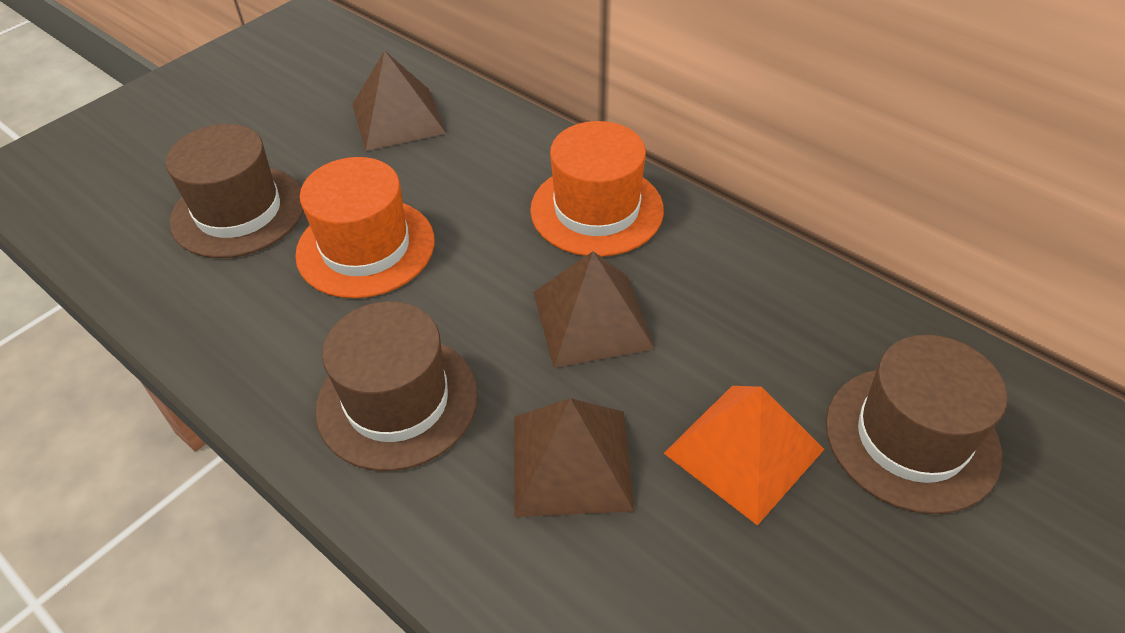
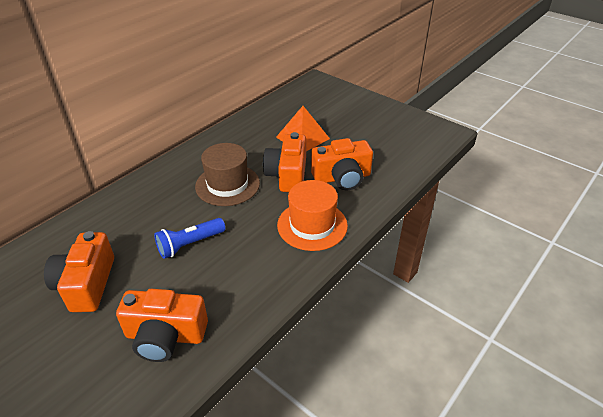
blue flashlight: none = 0 -> [154,218,226,259] = 1
brown hat: [166,124,304,258] [316,301,478,471] [826,335,1007,514] = 3 -> [195,143,260,206] = 1
brown pyramid: [352,50,446,151] [514,398,634,517] [533,251,655,368] = 3 -> none = 0
orange camera: none = 0 -> [44,231,114,312] [116,289,208,362] [263,132,306,192] [311,138,373,191] = 4
orange hat: [295,157,434,298] [530,121,664,257] = 2 -> [277,180,348,251] = 1

